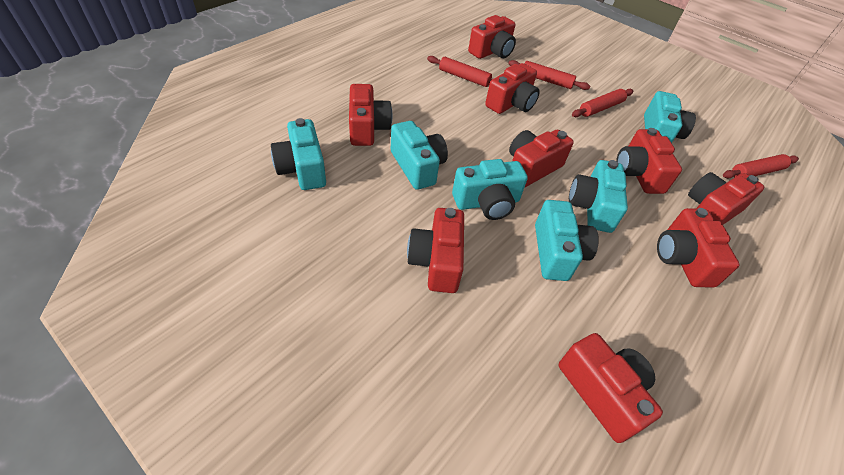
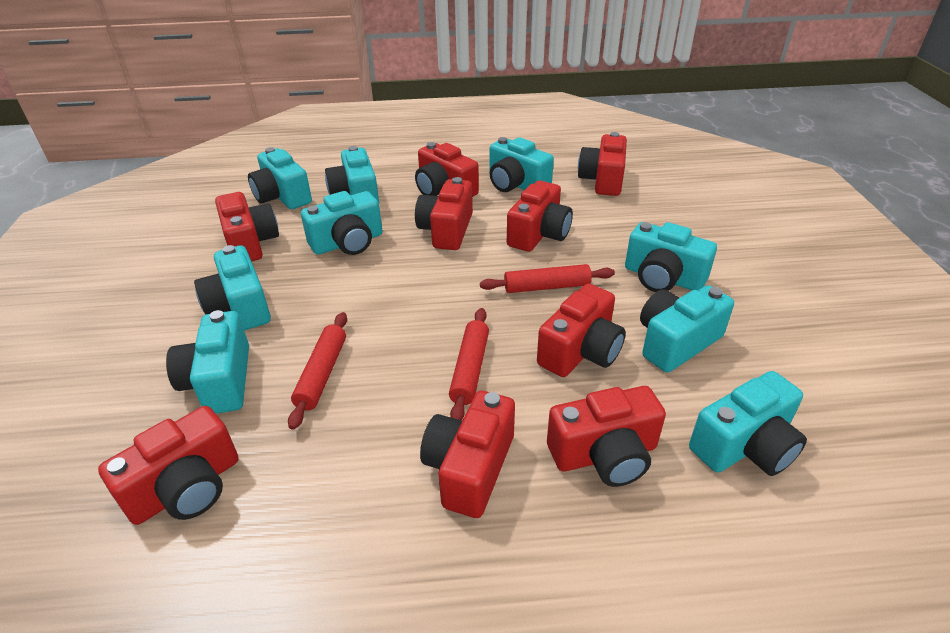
red rolling pin: [427,56,492,87] [508,60,590,90] [572,89,633,117] [723,154,799,178] = 4 -> [288,312,347,430] [449,308,489,420] [480,264,615,293] = 3
turquoise camera: [271,118,326,190] [391,121,448,190] [452,159,528,220] [535,200,599,281] [569,160,628,233] [644,91,696,143] = 6 -> [166,310,249,414] [194,245,271,330] [248,147,312,209] [301,191,382,255] [325,146,379,203] [490,137,554,192] [625,222,717,292] [640,285,734,372] [689,371,807,476] = 9

